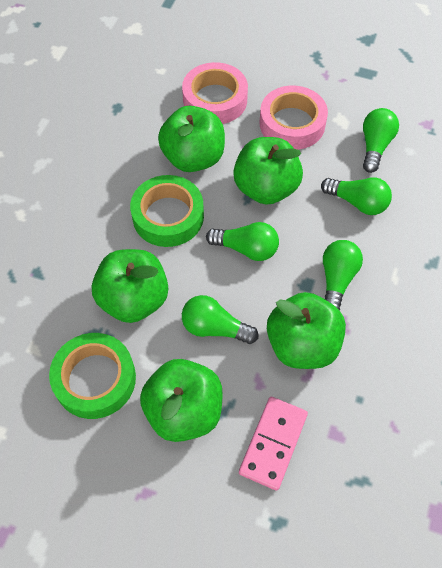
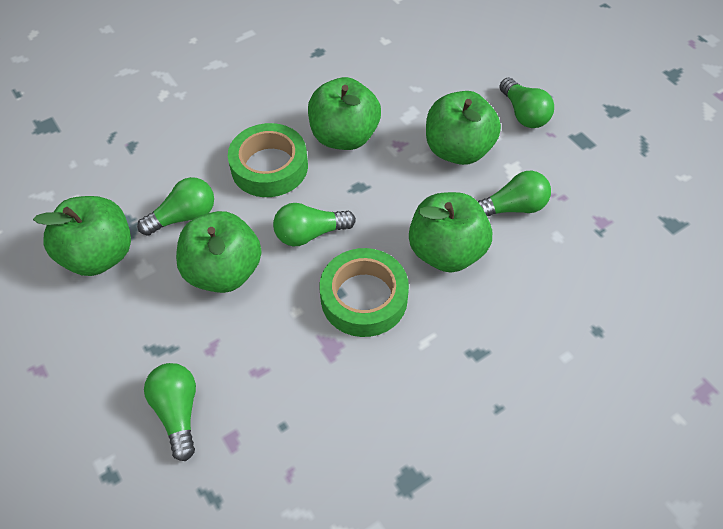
pink domino: [239,397,308,491] = 1 -> none = 0
pink tape: [182,62,248,124] [259,85,328,150] = 2 -> none = 0

